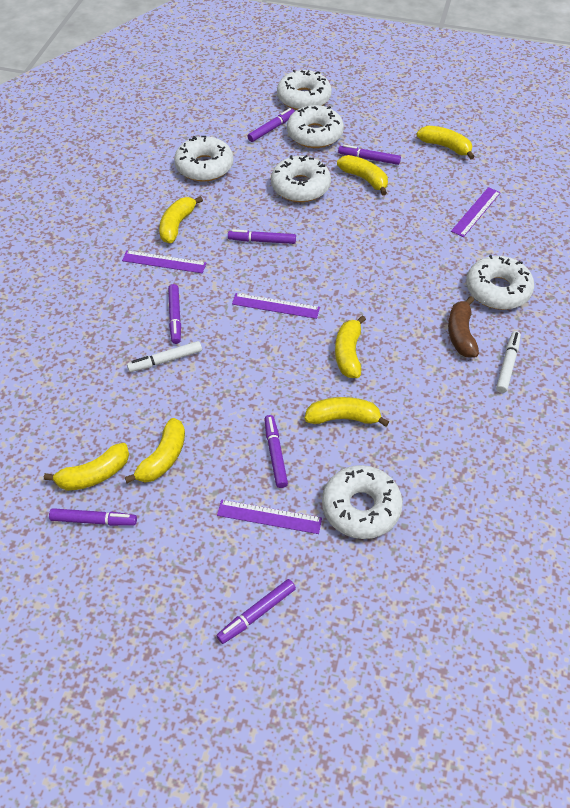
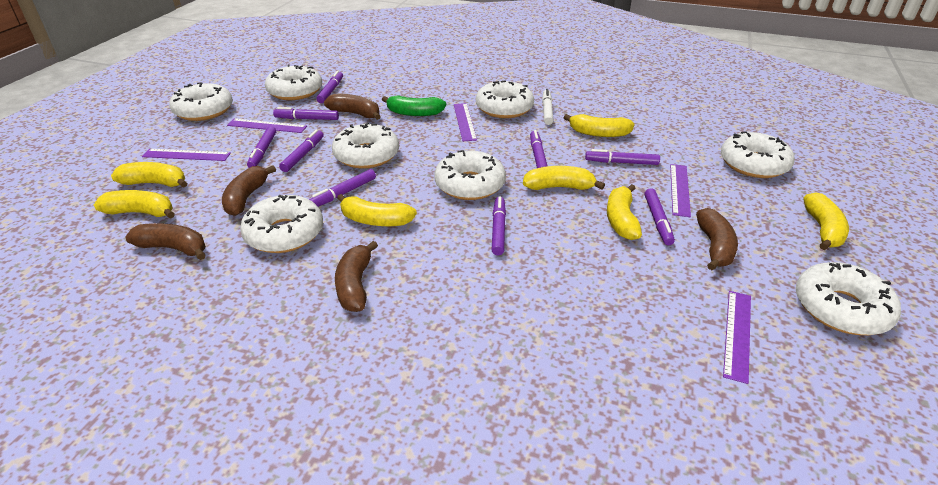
brown banana: [448,296,479,358] = 1 -> [125,223,206,260] [222,165,276,216] [324,94,381,120] [335,241,378,312] [696,208,738,270] = 5
green banana: none = 0 -> [382,95,446,116] = 1
purple marker: [49,508,137,526] [168,284,181,344] [216,579,296,644] [228,229,296,244] [248,108,295,142] [264,415,288,488] [338,145,401,165] = 7 -> [247,126,276,168] [273,107,339,120] [279,130,324,172] [309,169,376,207] [316,71,343,103] [492,196,506,255] [530,130,547,168] [585,149,660,165] [644,188,675,245] = 9
purple ruler: [122,250,206,273] [217,500,322,534] [232,293,320,319] [451,187,501,237] = 4 -> [142,149,231,161] [227,119,307,133] [454,103,477,141] [670,164,691,217] [723,291,751,384] = 5
white donut: [174,136,233,182] [271,155,331,202] [277,70,332,110] [287,105,344,148] [322,465,403,539] [466,255,534,310] = 6 -> [169,82,233,121] [240,195,323,253] [265,65,322,100] [332,122,399,169] [434,150,506,200] [476,81,534,118] [721,131,795,178] [796,262,901,335] = 8
white marker: [127,341,202,372] [496,331,521,393] = 2 -> [542,89,553,125] = 1

